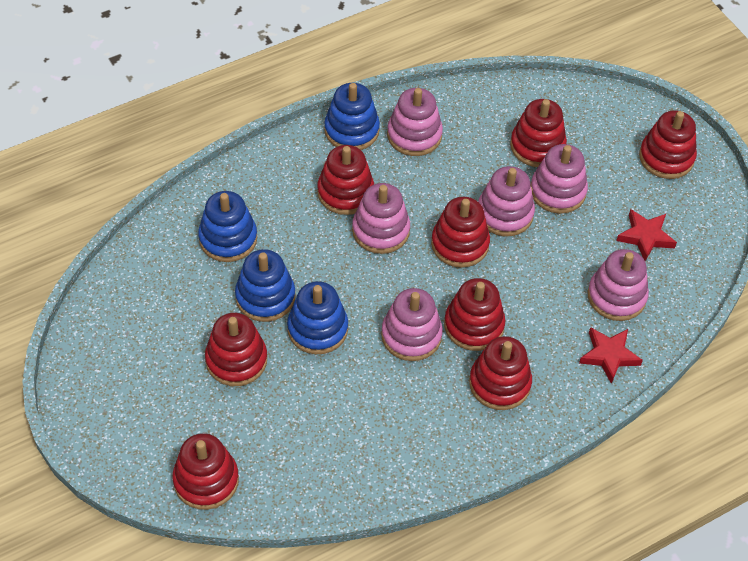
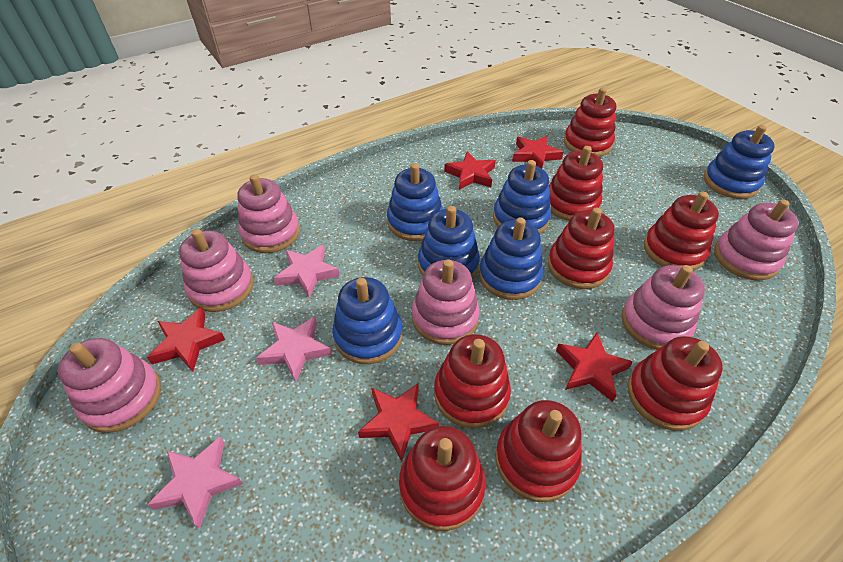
blue stacking toy: [198,191,257,262] [235,249,295,322] [287,281,348,354] [324,83,380,150] = 4 -> [332,277,403,364] [387,163,443,241] [418,206,480,279] [479,217,543,300] [493,160,551,234] [704,125,775,199] = 6
pink star: none = 0 -> [147,437,243,529] [256,316,332,382] [274,244,340,298] = 3
red star: [579,327,643,384] [616,209,677,261] = 2 -> [147,307,225,372] [358,383,439,462] [444,151,496,190] [512,135,563,168] [556,332,633,402] = 5

